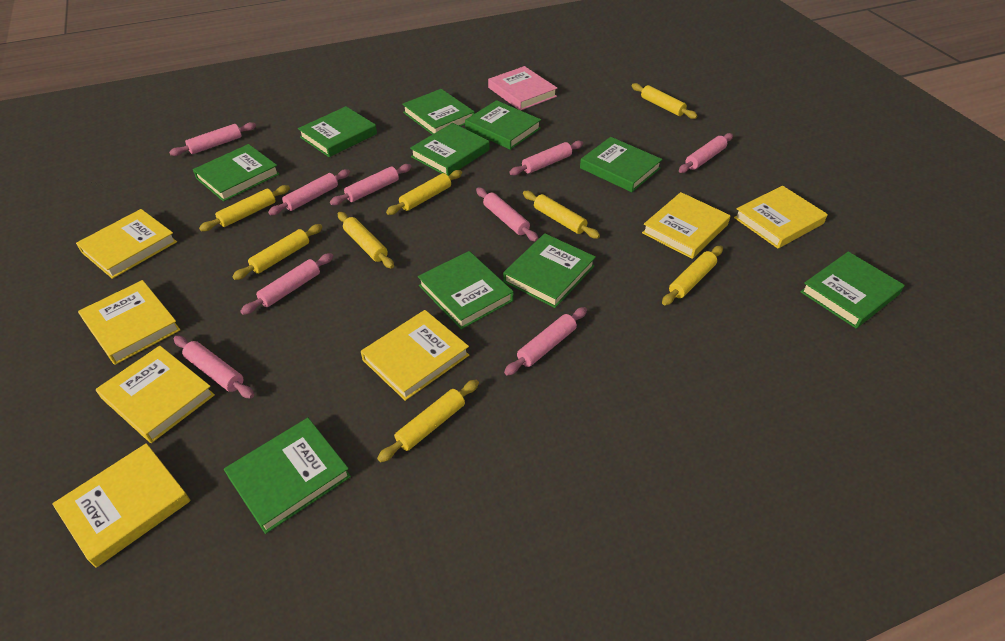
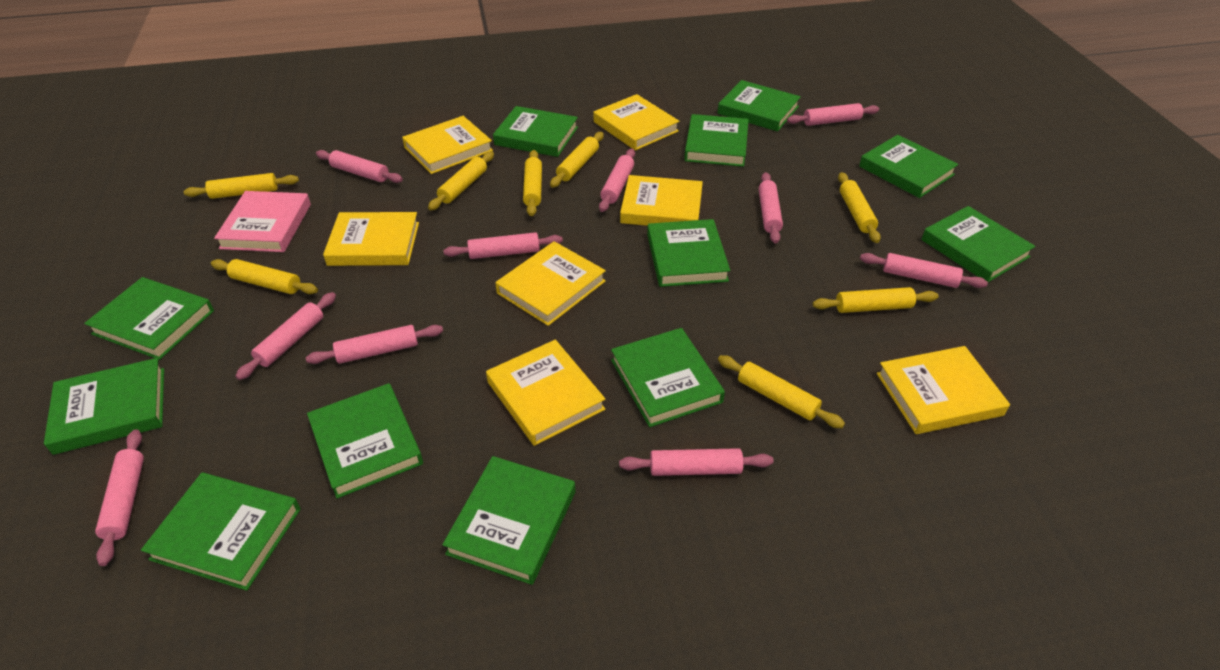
green book: [193,144,279,202] [224,418,351,534] [298,106,377,157] [402,89,475,134] [410,123,490,176] [418,251,514,329] [465,100,541,150] [503,233,596,308] [580,137,662,192] [800,252,904,328] = 10 -> [44,358,164,455] [84,277,214,360] [141,473,301,591] [307,383,423,499] [442,456,575,585] [493,106,578,157] [611,328,725,427] [647,219,730,287] [684,114,749,167] [717,80,801,132] [859,135,958,198] [921,206,1035,282] = 12
pink rolling pin: [169,122,256,156] [174,336,254,399] [240,253,333,315] [268,169,350,215] [330,164,411,205] [476,188,539,242] [504,307,587,376] [509,141,583,176] [679,133,733,173] = 9 -> [95,429,144,566] [235,292,336,380] [306,325,443,364] [316,150,403,183] [443,232,563,259] [599,149,635,212] [619,448,774,476] [759,172,783,244] [787,103,879,126] [860,253,988,288] = 10

